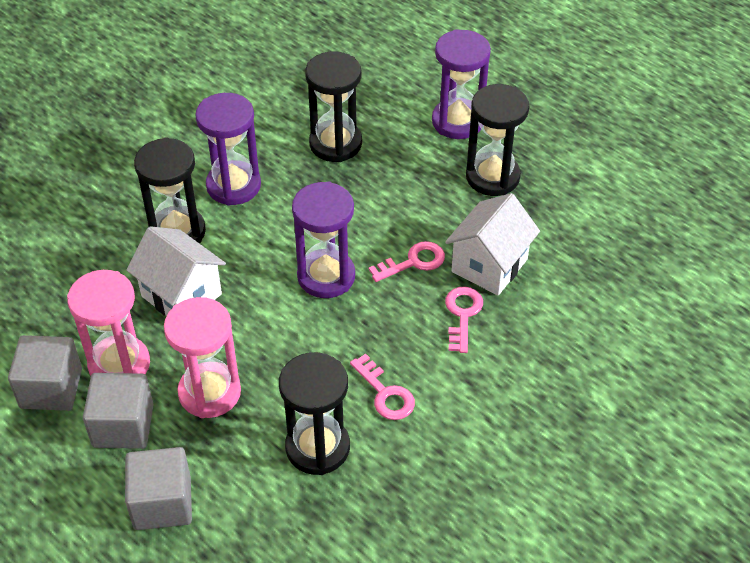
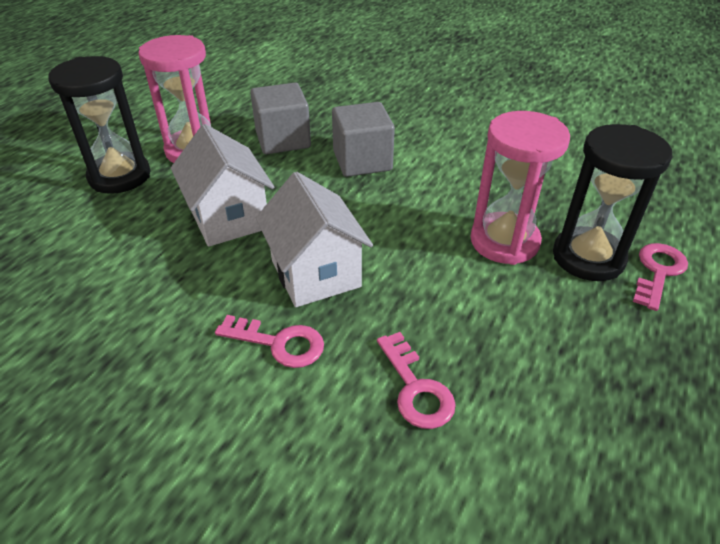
black hourglass: [134,137,206,243] [279,352,350,475] [305,51,362,162] [466,84,529,196] = 4 -> [48,56,151,194] [553,124,672,281] = 2
grey cube: [8,335,82,411] [83,373,154,449] [125,447,192,530] = 3 -> [250,83,311,154] [332,102,395,177] = 2
purple hourglass: [195,93,261,206] [292,181,355,298] [432,29,491,139] = 3 -> none = 0

